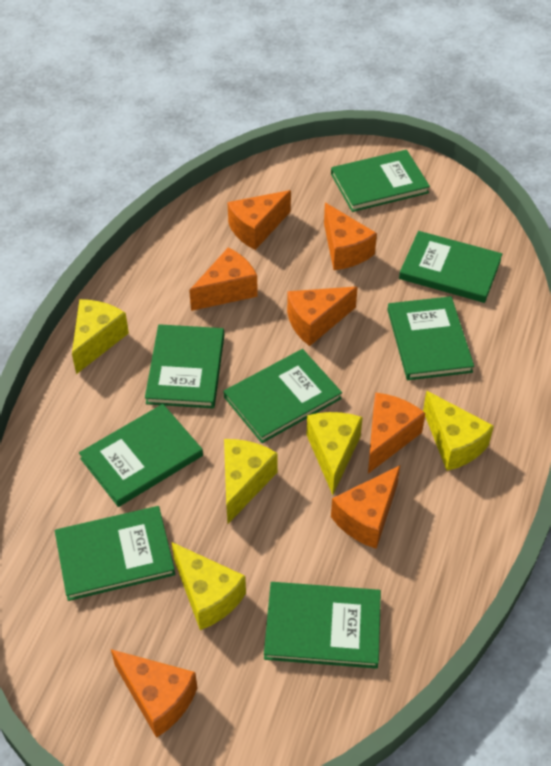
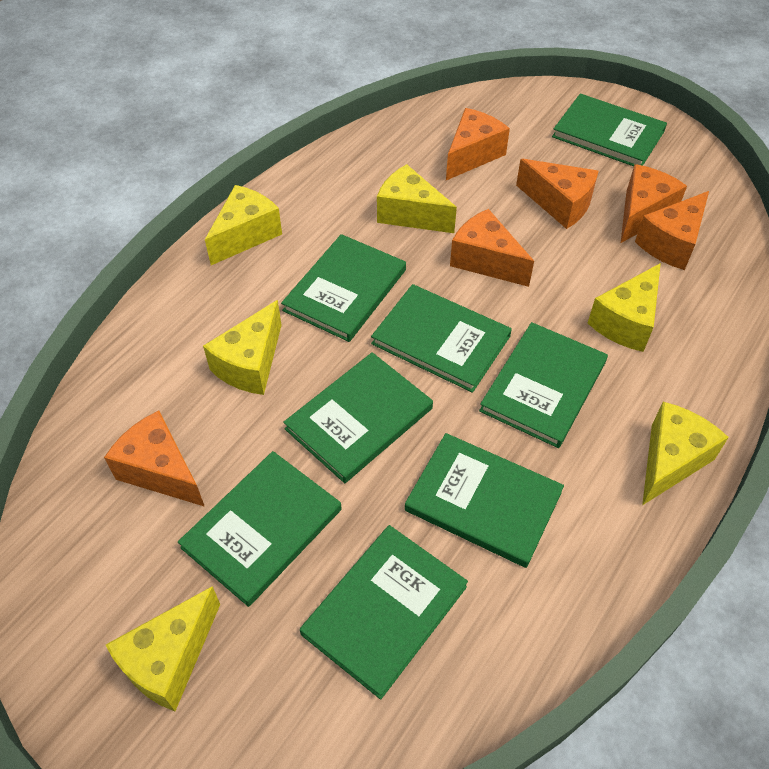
orange cheese: [111,649,197,738] [189,248,258,311] [228,190,291,250] [287,287,358,346] [324,203,377,270] [331,466,400,549] [368,393,425,474] = 7 -> [104,411,205,507] [446,108,510,180] [450,209,534,287] [516,159,598,229] [621,164,687,243] [635,191,709,270] = 6
yellow cheese: [72,299,129,374] [172,542,246,630] [224,439,278,524] [307,412,363,495] [423,391,494,471] = 5 -> [106,586,220,711] [203,300,281,395] [205,185,282,265] [377,164,457,233] [588,263,661,352] [642,402,729,505] = 6

